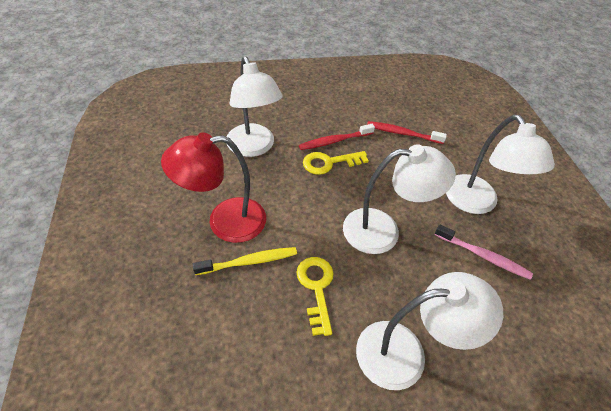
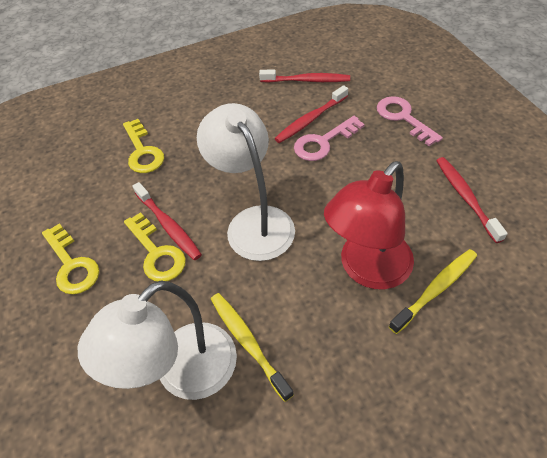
pink key: none = 0 -> [294,116,365,161] [377,96,443,146] = 2
pink toothbrush: [435,224,533,280] = 1 -> none = 0
red toothbrush: [299,124,375,150] [367,121,447,144] = 2 -> [132,182,202,260] [259,70,350,83] [274,85,348,143] [436,157,508,243] = 4
white lamp: [227,56,283,157] [343,144,456,254] [356,272,503,390] [446,115,555,214] = 4 -> [78,280,237,400] [197,103,295,261] = 2
yellow key: [296,257,334,336] [303,151,369,175] = 2 -> [42,223,99,294] [123,119,164,173] [124,212,186,281] = 3
yellow toothbrush: [192,247,297,275] = 1 -> [211,293,294,402] [388,249,477,334] = 2

